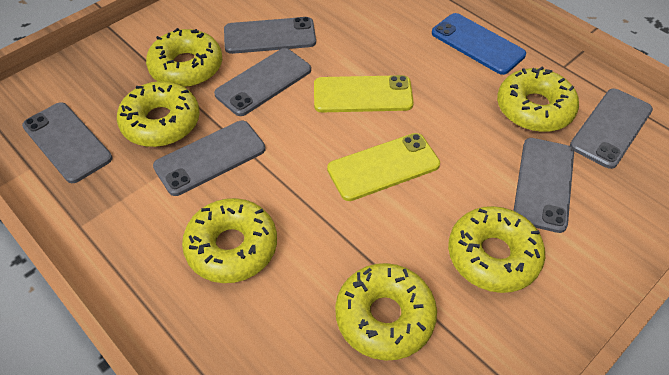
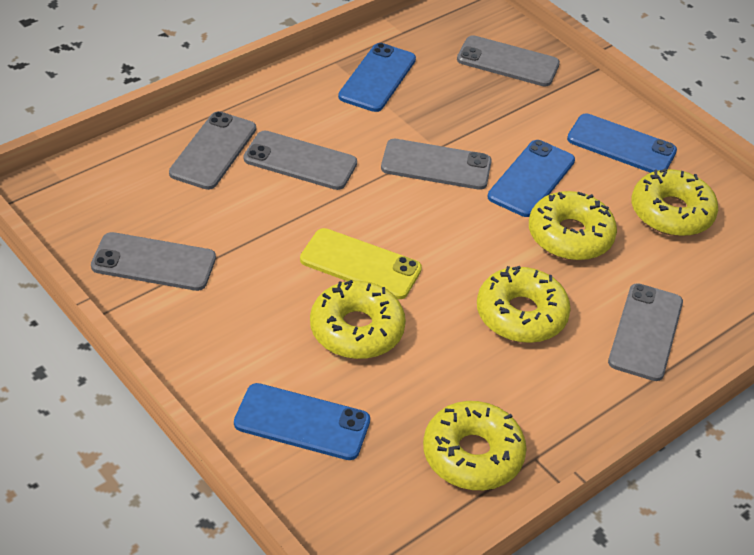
blue phone: [432,13,526,75] = 1 -> [234,383,370,460] [338,43,416,112] [487,140,575,217] [567,113,677,173] = 4
yellow donut: [117,81,200,147] [146,28,222,88] [182,198,277,283] [335,263,437,361] [448,206,545,293] [497,67,579,132] = 6 -> [310,280,406,359] [423,401,527,490] [477,266,571,343] [529,191,617,260] [632,168,718,236] = 5
yellow phone: [314,75,414,112] [327,133,440,201] = 2 -> [300,228,422,299] = 1

